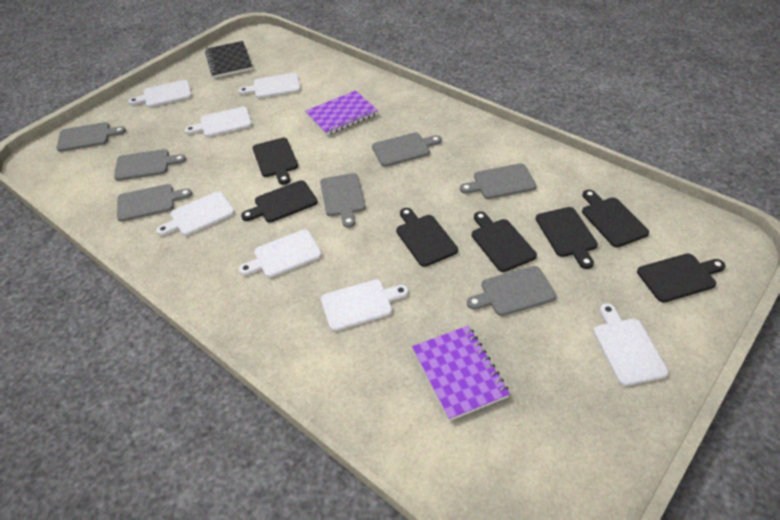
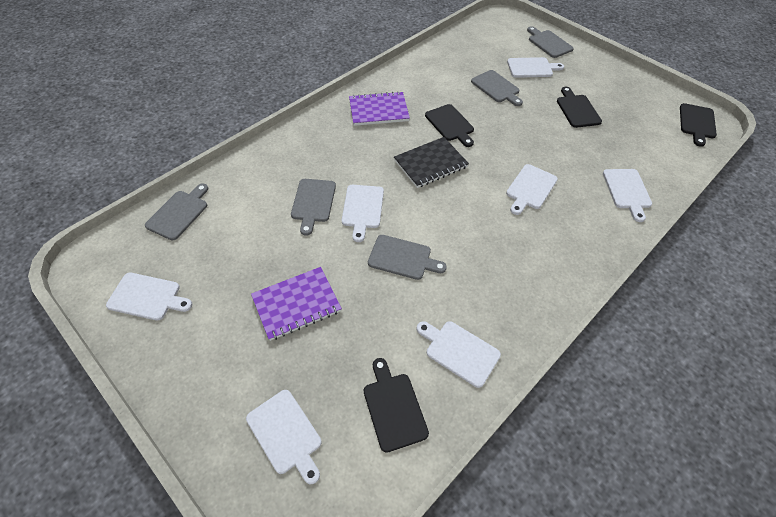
black cutting board: [241,180,318,222] [253,138,298,185] [396,208,458,267] [472,211,537,272] [536,207,598,269] [582,189,649,247] [637,253,726,303] = 7 -> [364,358,429,453] [425,104,474,147] [557,87,602,128] [680,103,717,147] = 4
grey cutting board: [57,122,126,152] [114,149,186,181] [117,184,192,222] [320,173,366,228] [372,132,442,167] [460,164,537,199] [467,266,556,316] = 7 -> [145,183,208,240] [291,179,336,236] [368,235,447,280] [471,70,523,106] [527,26,574,58] = 5

